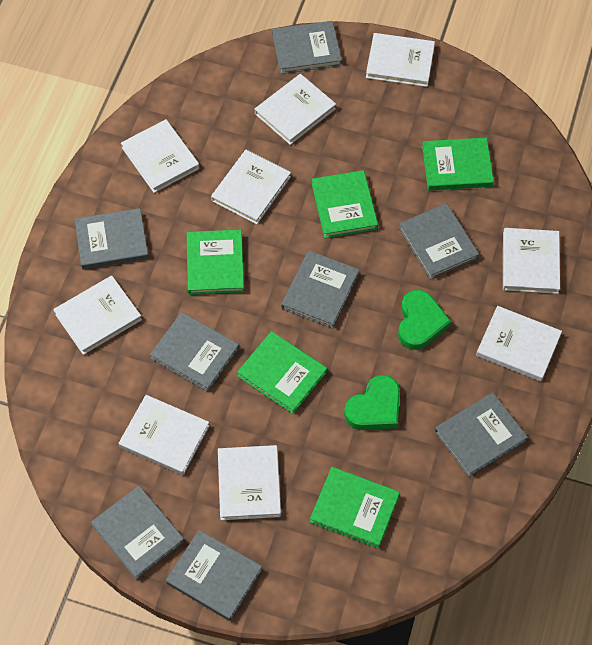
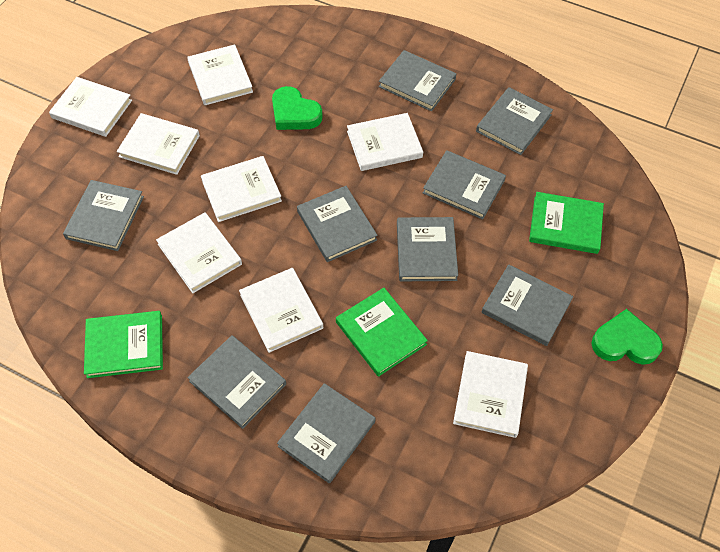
green book: [187,230,244,295] [237,331,327,414] [310,467,400,549] [312,170,378,238] [422,138,494,190] = 5 -> [84,311,163,378] [336,288,428,377] [529,192,604,254] = 3
grey book: [75,208,149,270] [91,486,185,580] [150,312,239,392] [166,530,262,621] [272,21,342,74] [281,250,359,329] [399,203,479,280] [435,393,528,477] = 8 -> [63,180,144,251] [187,335,286,429] [277,383,375,483] [297,186,378,262] [379,50,456,112] [397,217,458,281] [423,150,506,220] [476,87,553,155] [481,264,573,346] = 9
white book: [53,276,142,355] [119,395,210,475] [121,119,200,193] [211,150,291,224] [218,445,281,520] [255,74,336,145] [366,33,435,87] [476,306,562,381] [503,228,560,294] = 9 -> [49,77,132,137] [117,113,200,175] [156,212,242,293] [187,44,253,105] [201,156,282,222] [239,268,323,353] [347,113,423,171] [453,351,528,438] = 8

